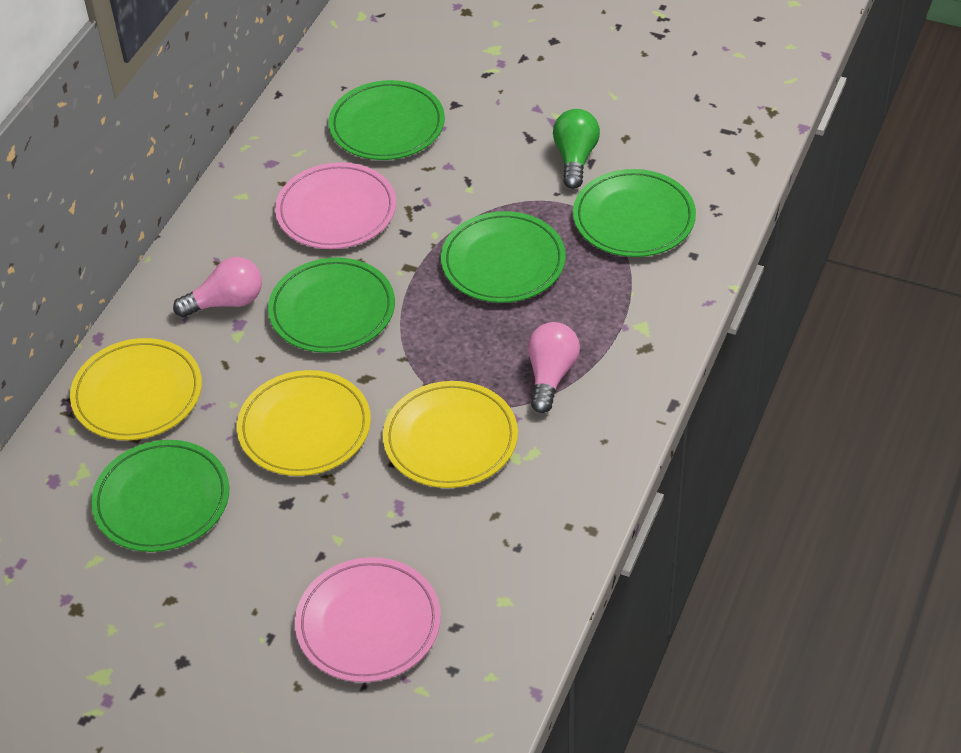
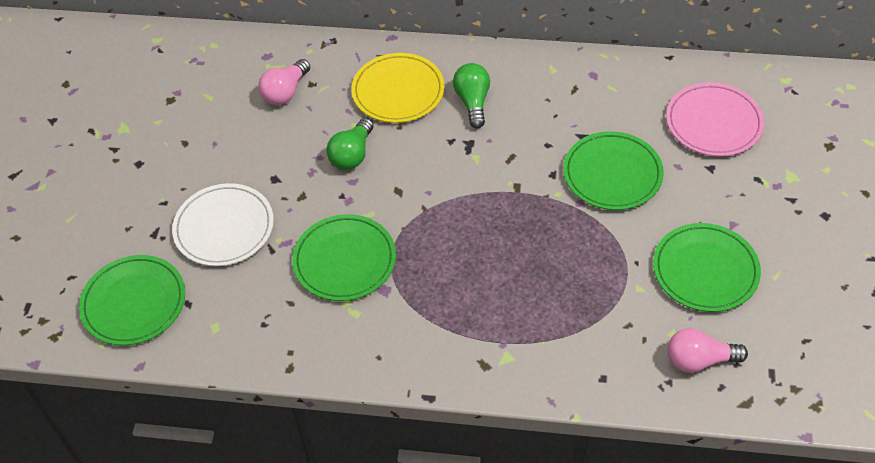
green light bulb: [553,109,600,189] = 1 -> [326,118,374,170] [453,63,490,129] = 2
green plate: [91,440,229,552] [268,257,395,353] [329,80,445,160] [441,211,566,303] [573,169,696,257] = 5 -> [79,255,185,345] [292,214,396,301] [563,131,664,210] [653,223,761,312] = 4
pink plate: [275,162,396,249] [295,557,441,682] = 2 -> [666,82,764,156] = 1
white plate: none = 0 -> [172,183,274,266] = 1
yellow plate: [70,338,202,440] [237,370,371,476] [383,381,518,488] = 3 -> [351,53,445,123] = 1

